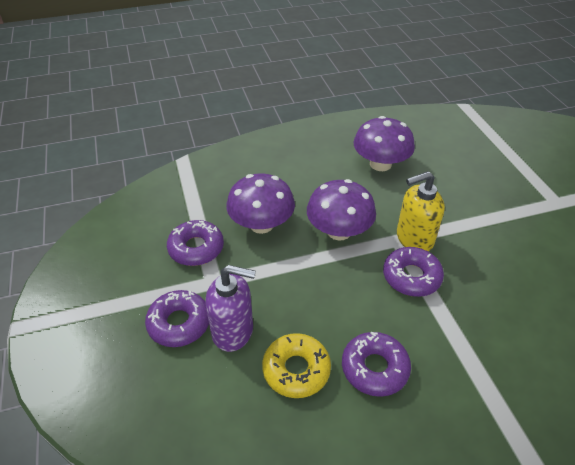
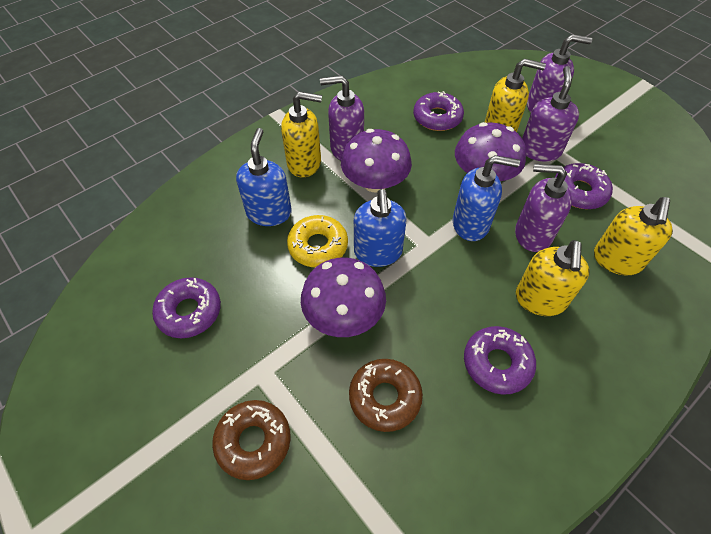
blue soap dispenser: none = 0 -> [236,128,292,226] [354,189,406,267] [453,155,520,241] = 3
brown donut: none = 0 -> [212,400,291,480] [349,359,423,432] = 2
purple soap dispenser: [206,265,256,352] = 1 -> [320,75,364,160] [515,164,572,252] [522,66,579,162] [527,34,592,112] = 4
yellow soap dispenser: [397,171,445,251] = 1 -> [281,91,322,178] [485,59,546,132] [516,240,590,316] [594,197,673,276] = 4

